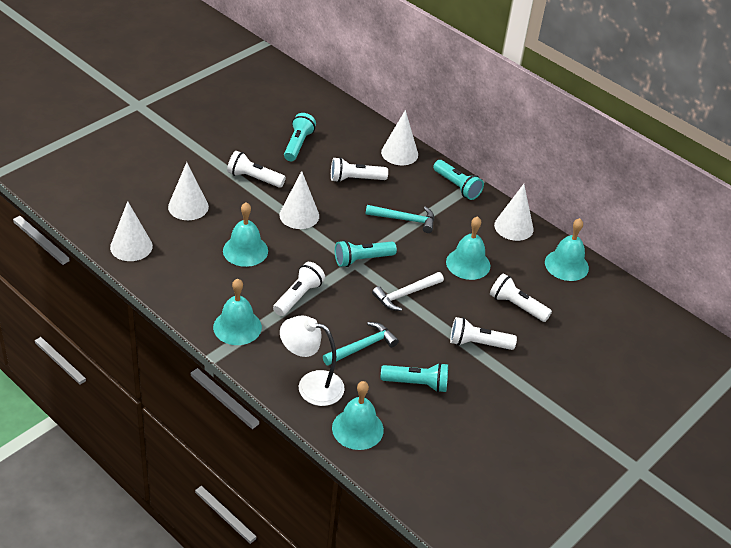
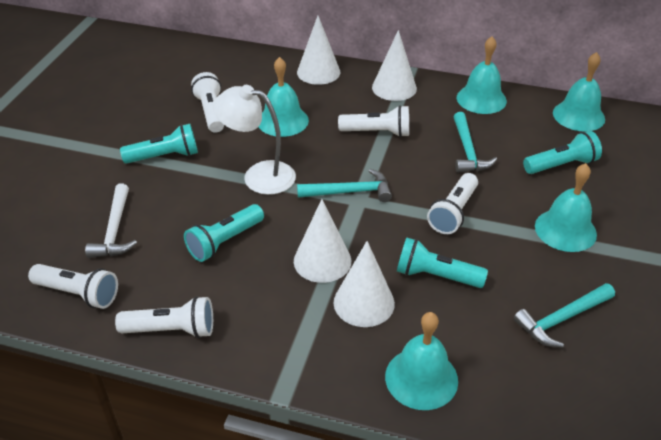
turquoise hammer: [323,322,399,366] [366,205,434,233] = 2 -> [297,169,392,202] [454,112,497,173] [513,283,615,348] = 3
white cone: [110,201,153,261] [168,162,209,220] [279,171,319,229] [381,110,418,165] [494,184,534,241] = 5 -> [294,199,351,283] [297,16,340,85] [334,241,395,327] [372,30,417,101] = 4

